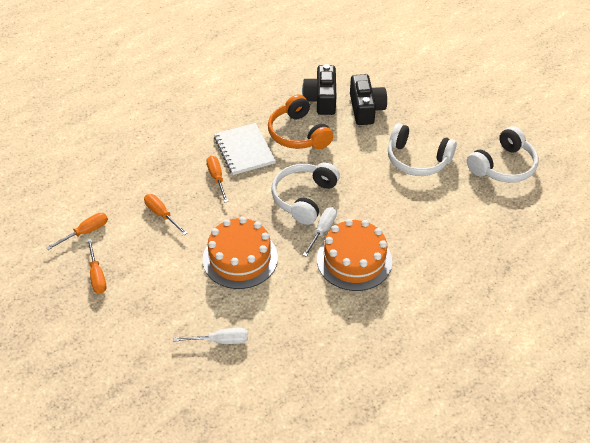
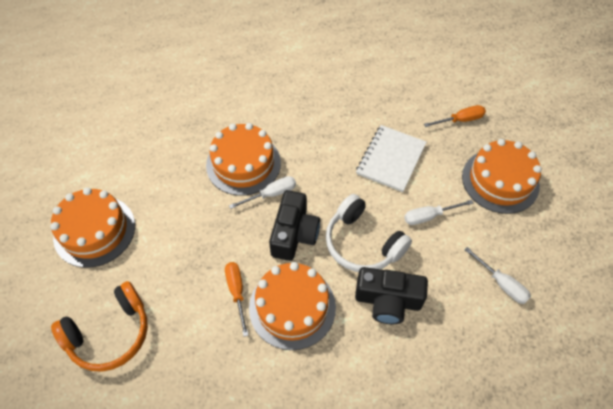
orange cake: [203,217,278,289] [317,219,392,291] = 2 -> [50,187,135,268] [206,123,281,196] [249,262,336,350] [462,139,542,214] = 4
orange screwdriver: [46,213,108,250] [87,239,106,294] [144,194,187,235] [207,156,228,203] = 4 -> [225,262,249,337] [424,105,486,127] = 2
white headphones: [271,162,340,225] [388,123,457,176] [467,126,538,183] = 3 -> [326,194,412,272] = 1
white screwdriver: [173,328,248,344] [303,207,337,257] = 2 -> [229,176,296,209] [404,200,473,225] [465,247,531,304] = 3

